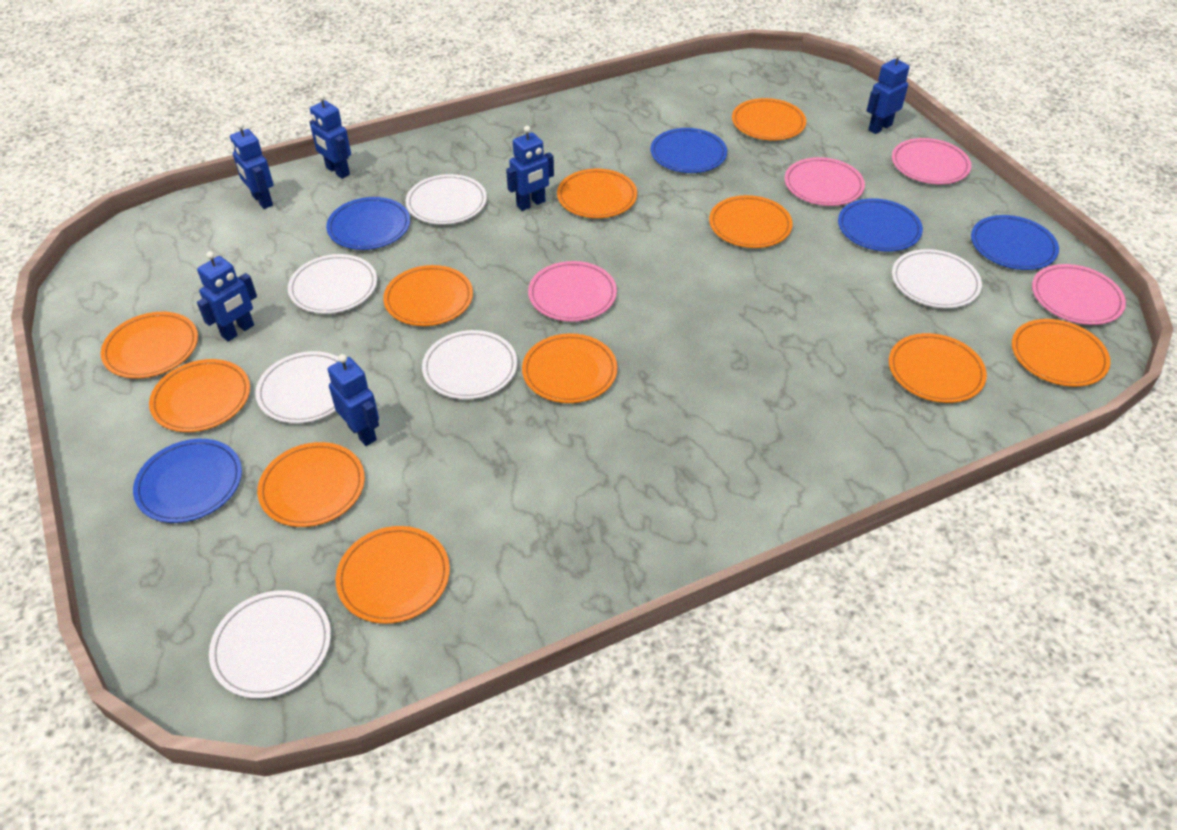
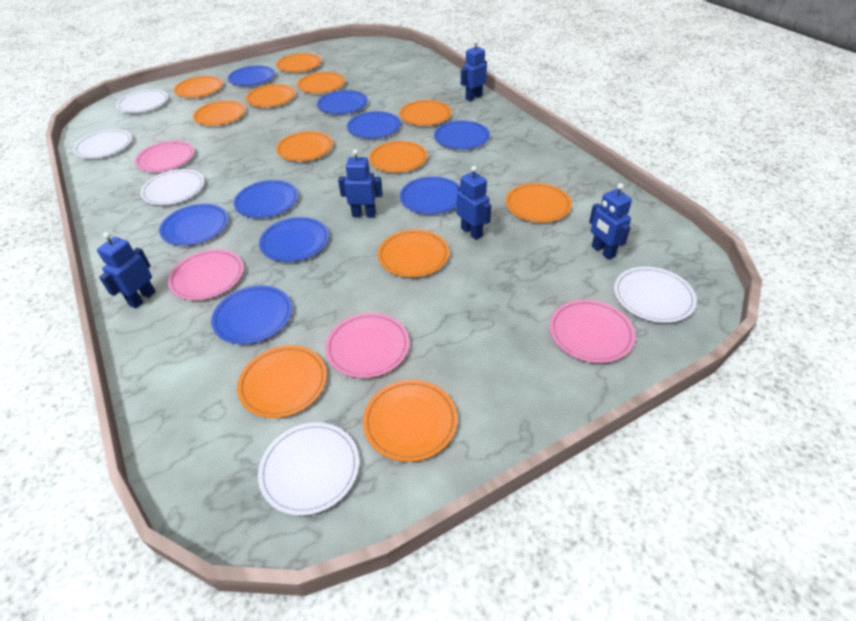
blue plate: [133,439,242,523] [326,197,410,250] [650,128,727,173] [838,198,923,252] [971,215,1059,270] = 5 -> [159,204,228,246] [211,286,292,344] [228,65,275,86] [234,180,298,218] [259,217,329,262] [317,90,368,114] [347,111,401,139] [400,177,460,214] [434,121,490,150] = 9
blue robot: [197,251,257,342] [230,122,273,209] [310,94,351,179] [328,354,379,446] [506,126,554,211] [867,51,910,134] = 6 -> [97,232,156,308] [338,149,383,217] [457,166,492,240] [461,40,487,101] [589,183,632,260] = 5
orange plate: [101,312,198,379] [149,359,250,432] [257,442,365,527] [335,526,450,624] [383,265,473,326] [522,333,617,403] [557,169,637,218] [709,195,793,248] [732,98,806,140] [889,333,987,403] [1012,319,1110,387] = 11 -> [174,76,223,98] [193,100,246,126] [237,345,327,418] [245,84,296,107] [276,53,322,72] [276,131,333,161] [297,72,345,94] [363,380,457,462] [369,141,427,173] [378,230,449,277] [399,100,452,126] [505,183,572,223] = 12
white plate: [209,590,331,699] [255,351,339,423] [288,254,377,314] [406,174,487,225] [422,330,517,399] [892,249,982,308] = 6 -> [73,129,132,158] [116,89,168,113] [140,169,204,205] [258,422,359,516] [614,266,697,323] = 5

